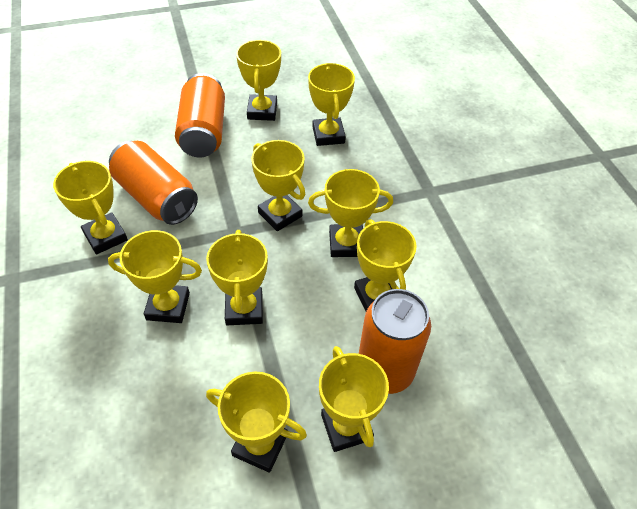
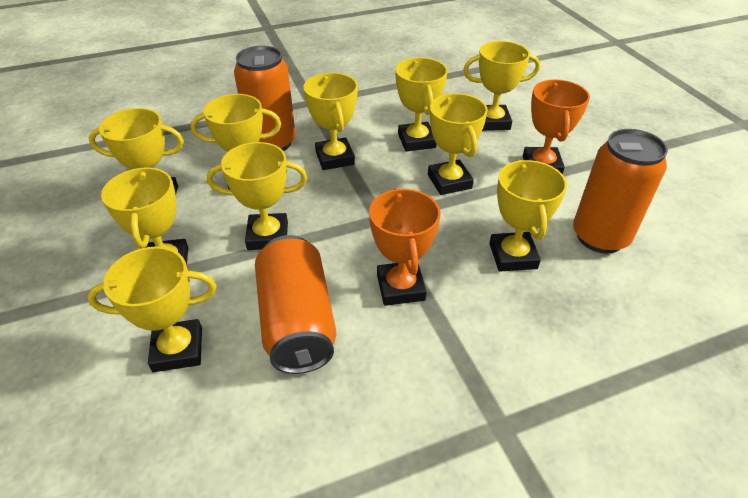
orange trophy: none = 0 -> [369,188,441,306] [523,79,590,174] = 2

